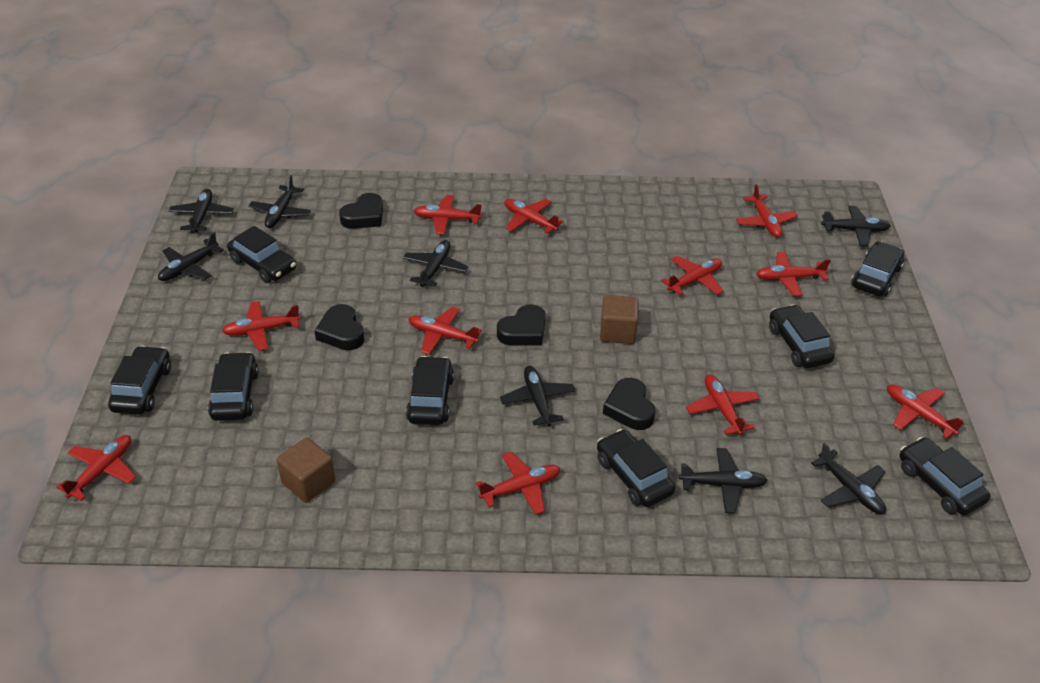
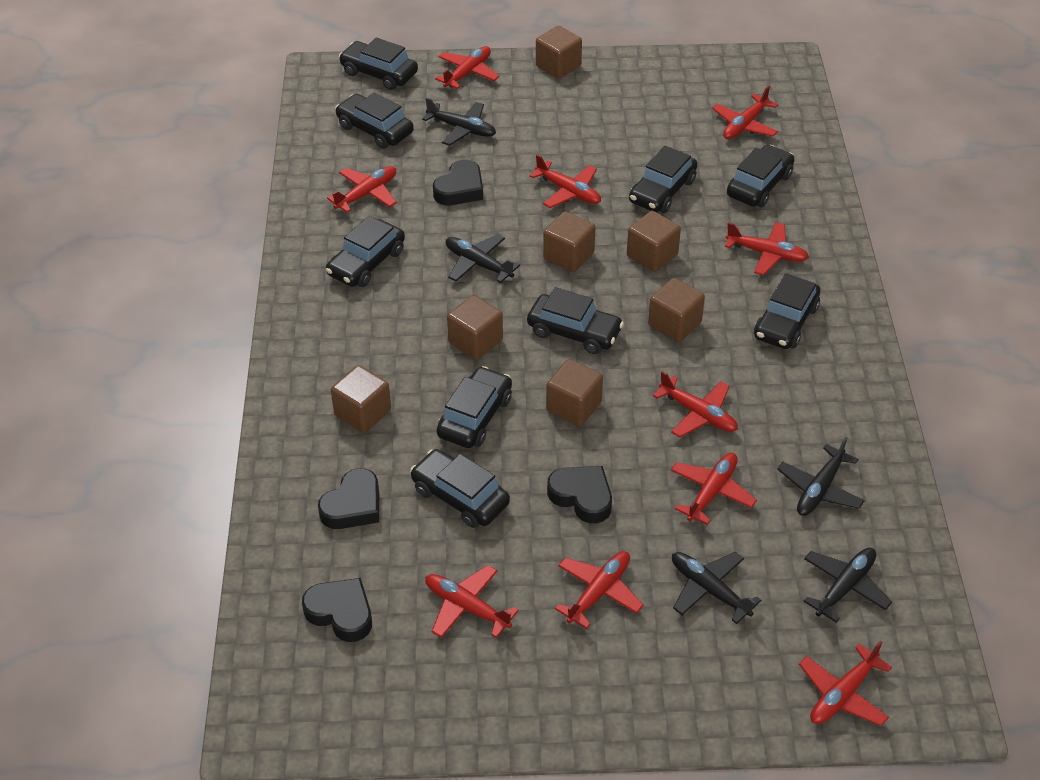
black car: [108,346,171,415] [208,352,259,421] [227,226,296,283] [406,356,454,425] [597,429,675,507] [769,304,834,368] [851,241,904,297] [900,437,990,515] = 8 -> [326,216,405,287] [335,92,414,149] [339,37,418,90] [410,449,510,528] [437,366,512,448] [527,287,624,354] [629,146,697,213] [727,145,794,207] [754,273,820,349] = 9
black plane: [158,232,224,281] [169,189,234,233] [249,175,311,228] [403,240,469,287] [500,366,575,426] [679,448,768,513] [811,442,886,514] [821,206,891,246] = 8 -> [422,97,496,146] [445,234,520,283] [672,552,761,624] [777,437,865,516] [803,548,892,622] = 5
brown cube: [276,437,335,503] [600,295,638,344] = 2 -> [331,365,391,433] [447,295,503,360] [536,26,582,79] [543,211,595,272] [546,359,603,426] [627,211,681,272] [648,278,705,342] = 7
red plane: [56,435,136,501] [222,301,301,351] [408,306,482,355] [414,195,482,235] [476,452,561,515] [504,199,564,234] [661,256,724,295] [686,374,760,435] [736,184,798,238] [756,252,831,296] [887,384,964,439] = 11 -> [327,166,397,213] [425,565,519,638] [435,46,499,89] [529,154,601,208] [555,551,644,629] [653,371,738,438] [671,453,757,525] [712,85,778,139] [725,222,809,275] [799,641,892,726] = 10

